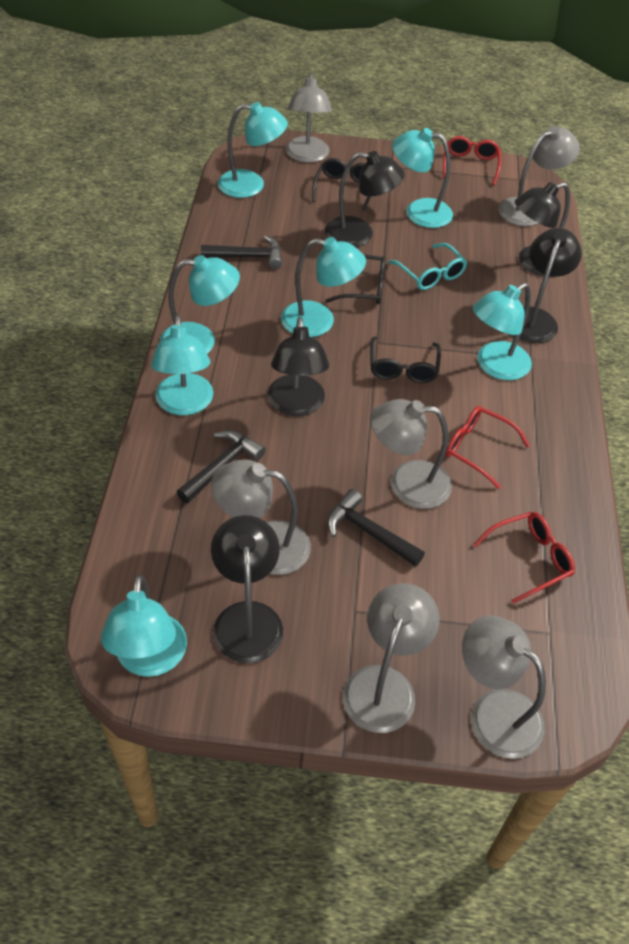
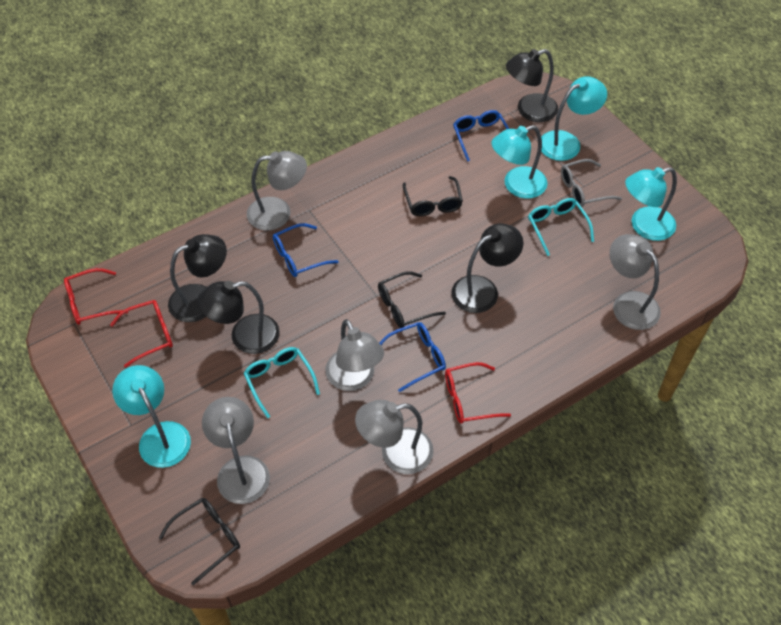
black hammer: [177,430,266,503] [201,235,282,269] [327,489,425,567] = 3 -> none = 0
black lamp: [211,515,283,663] [268,317,329,416] [325,151,405,247] [514,228,582,343] [515,182,570,277] = 5 -> [168,234,227,322] [197,281,280,354] [451,224,523,313] [506,49,558,122] = 4
blue glasses: none = 0 -> [273,223,339,277] [379,322,446,392] [453,110,509,162] = 3
grey glasses: none = 0 -> [561,159,622,207] = 1
grey lamp: [211,459,311,575] [285,73,332,163] [343,583,439,733] [370,399,452,509] [462,615,546,759] [498,126,580,226] = 6 -> [202,397,270,504] [247,151,307,230] [325,319,384,391] [355,400,434,474] [609,234,661,330] = 5
turquoise glasses: [388,243,467,290] = 1 -> [244,347,320,418] [528,198,594,256] = 2
turquoise lamp: [101,575,187,677] [151,315,213,415] [160,255,240,354] [218,102,288,198] [281,237,366,337] [392,128,453,228] [472,283,532,380] = 7 -> [112,365,191,468] [492,125,548,199] [541,76,607,161] [625,167,677,241] = 4

